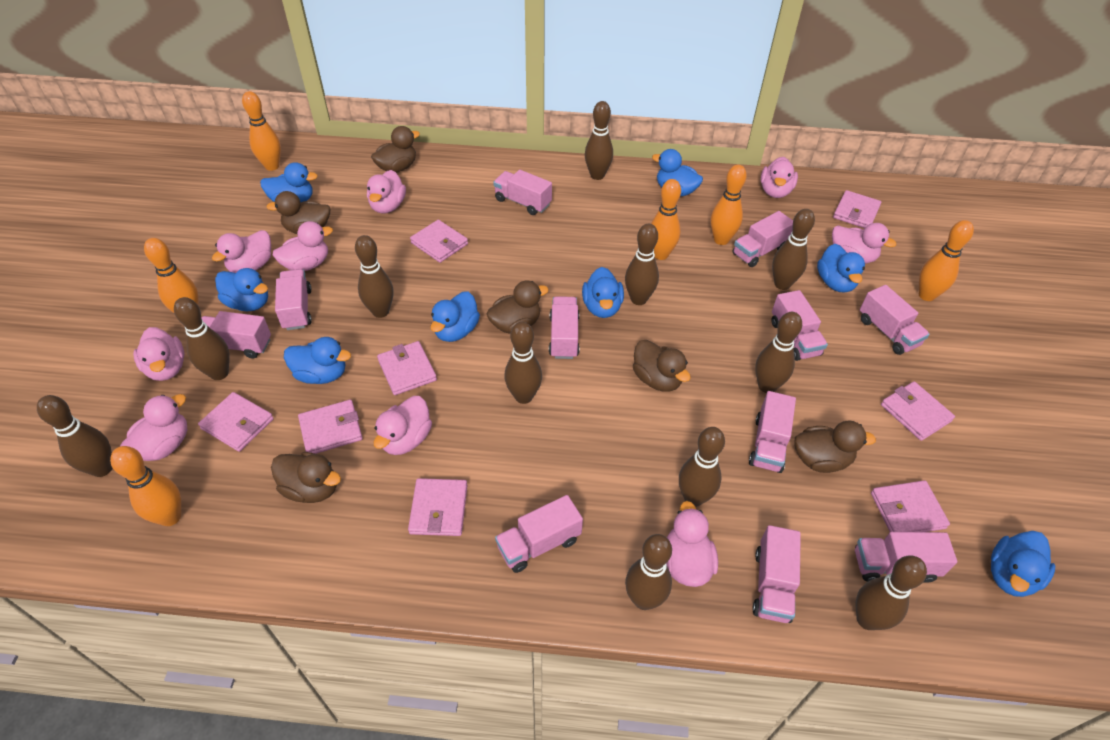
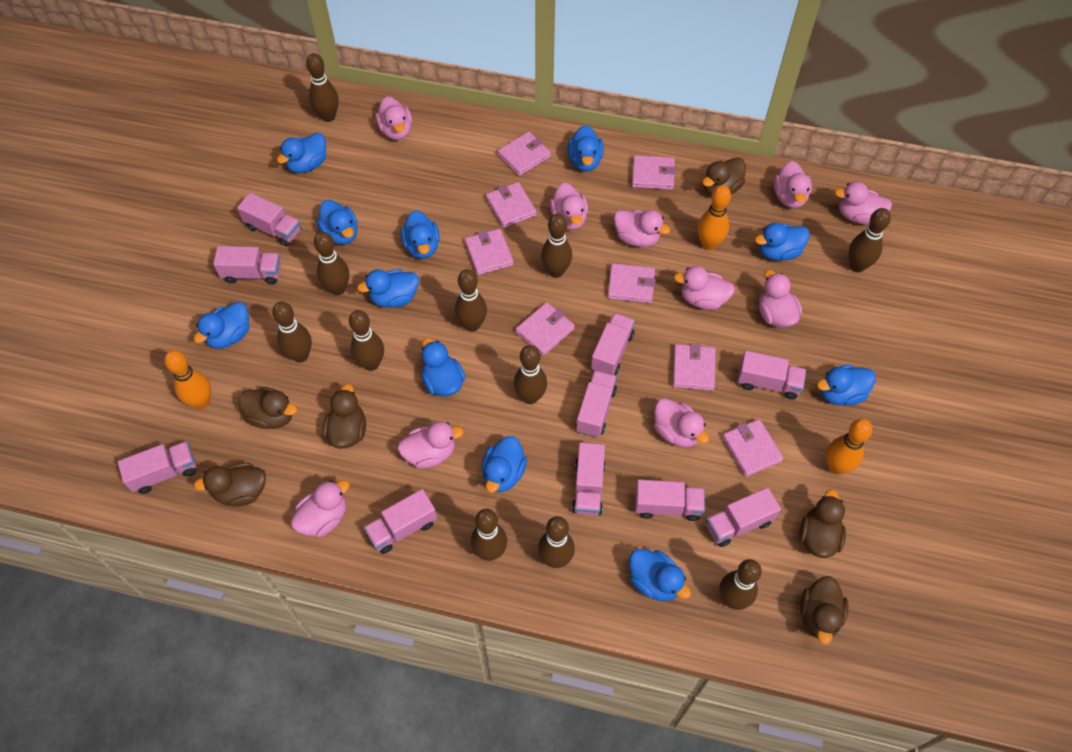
blue duck: [215,268,268,311] [260,162,318,203] [284,337,351,384] [430,291,480,342] [582,267,624,318] [652,149,703,196] [817,244,865,292] [991,531,1055,597] = 8 -> [194,302,249,349] [277,133,326,173] [317,200,358,245] [357,269,419,308] [401,210,440,259] [421,338,466,397] [482,436,527,493] [567,125,604,171] [629,549,691,601] [755,222,810,261] [817,365,876,405] = 11
orange bowling pin: [110,446,181,526] [144,238,199,313] [242,91,281,171] [651,179,681,260] [711,165,747,245] [919,220,974,301] = 6 -> [164,350,211,409] [698,185,731,250] [826,419,872,475] = 3
pink duck: [120,394,187,461] [133,327,184,381] [212,230,271,273] [273,221,333,271] [367,170,406,213] [374,396,432,455] [666,501,718,587] [760,157,798,198] [832,223,896,264] = 9 -> [291,480,350,537] [375,96,412,140] [398,421,464,469] [549,183,588,230] [614,210,670,247] [654,398,709,448] [674,266,735,310] [759,270,802,328] [773,161,812,208] [834,182,892,225] = 10
pink truck: [202,311,271,359] [275,269,312,330] [493,170,552,215] [495,495,583,573] [549,296,580,359] [732,211,793,267] [749,391,796,473] [752,525,801,623] [771,290,828,361] [855,532,957,583] [860,285,930,355] = 11 -> [118,441,196,494] [213,246,281,285] [237,193,301,247] [364,489,437,554] [572,442,605,516] [576,370,617,438] [591,313,635,375] [635,479,705,521] [706,487,781,547] [737,351,806,400] = 10

